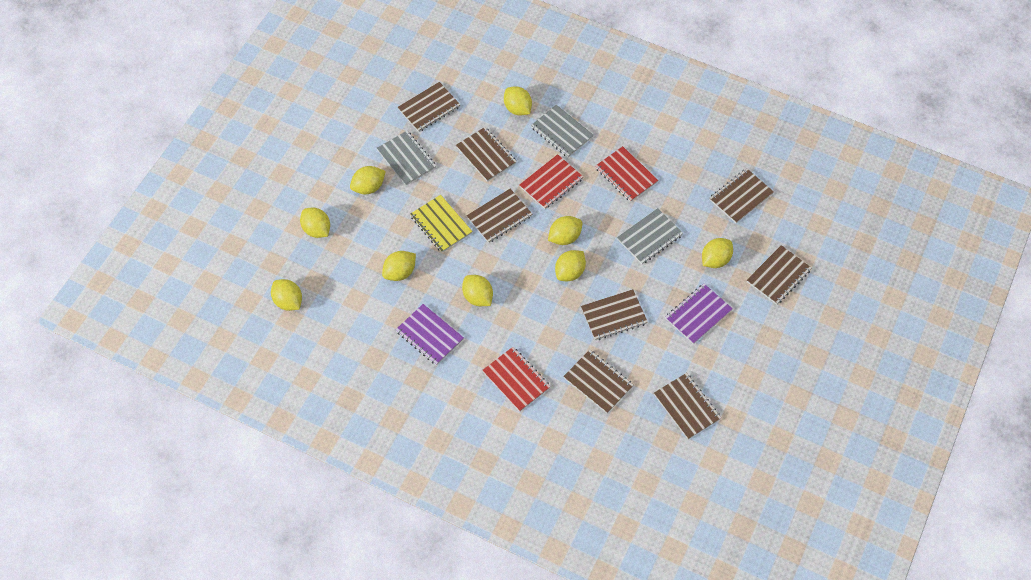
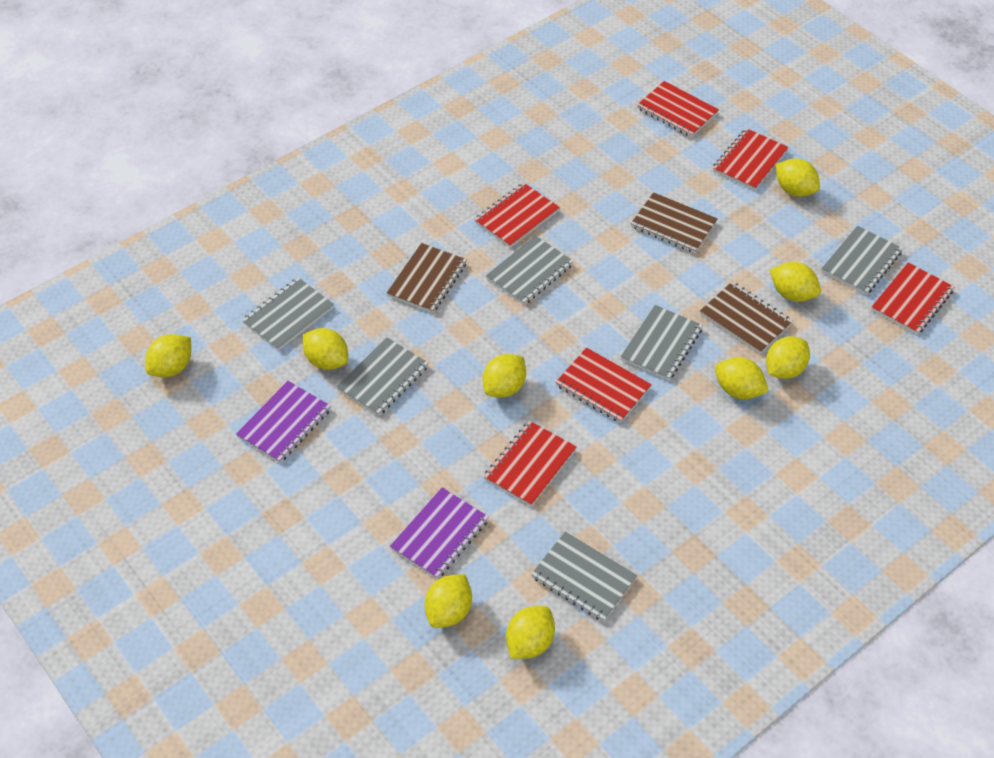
brown notebook: [398,82,460,132] [456,127,517,182] [466,189,532,243] [563,350,633,413] [581,289,648,340] [654,373,721,439] [710,168,774,223] [747,245,811,305] = 8 -> [387,243,467,313] [631,192,718,253] [700,282,793,354] = 3
grey notebook: [377,131,436,185] [531,105,593,157] [617,208,683,264] = 3 -> [242,277,334,351] [336,337,429,416] [486,235,574,305] [531,531,637,622] [621,305,703,380] [821,225,903,295] = 6
red notebook: [482,347,551,412] [519,154,583,209] [595,146,658,202] = 3 -> [474,183,560,248] [484,421,577,507] [555,347,652,423] [637,81,719,137] [713,128,789,190] [871,263,954,335] = 6
yellow notebook: [410,195,473,252] = 1 -> none = 0

